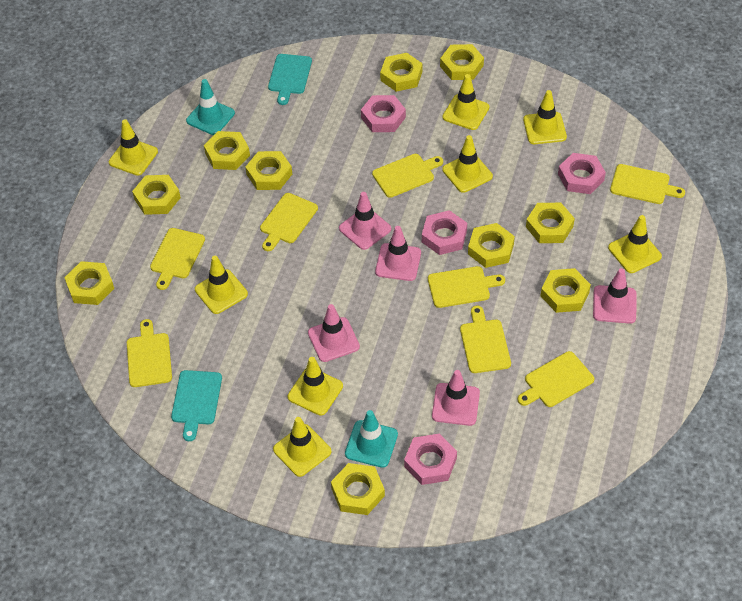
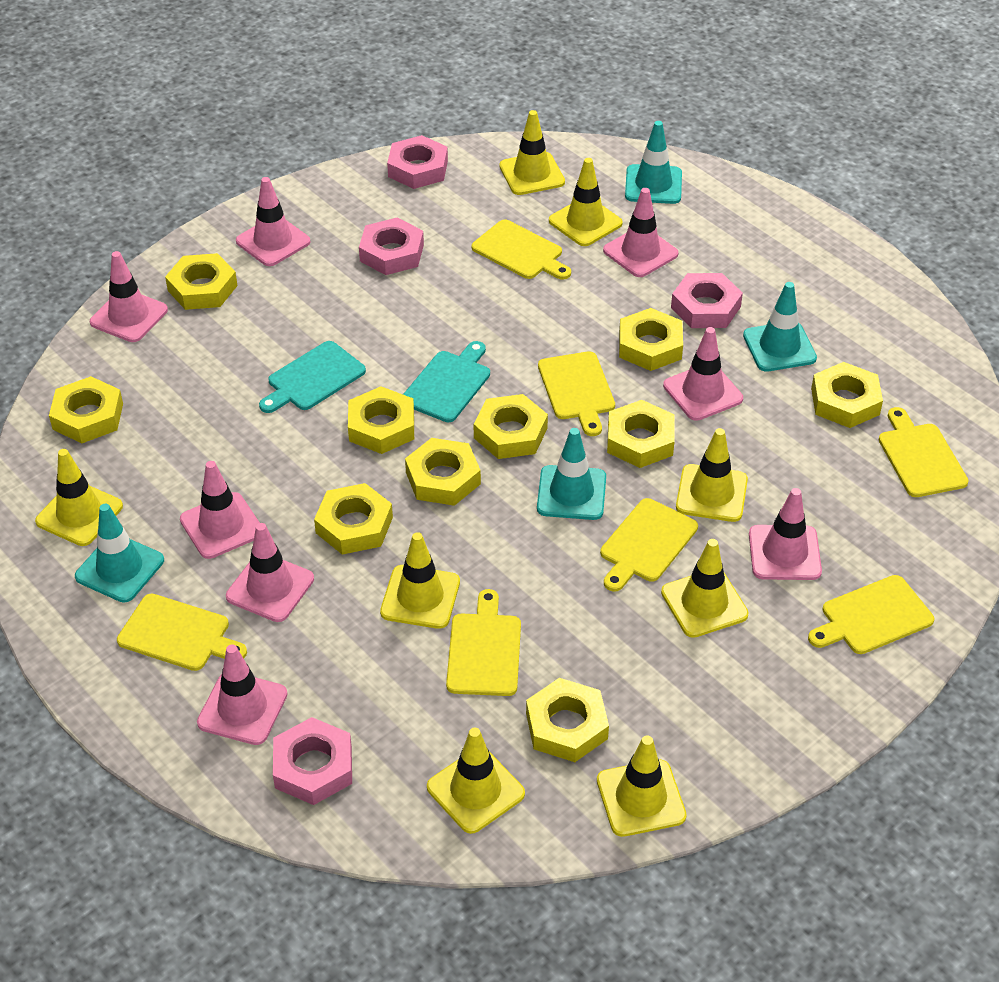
pink traffic cone: [308,304,360,362] [339,192,391,250] [375,226,421,281] [432,370,480,426] [593,268,636,324] = 5 -> [90,251,168,342] [180,461,260,559] [197,644,288,745] [226,523,314,622] [236,177,310,266] [603,188,679,277] [663,327,743,421] [749,488,822,580] = 8
turquoise traffic cone: [186,79,235,135] [345,410,398,468] = 2 -> [75,504,164,603] [537,428,606,520] [625,121,682,204] [743,282,817,372] = 4
yellow cutting board: [127,319,172,387] [150,228,205,290] [260,193,318,251] [372,154,443,198] [428,266,505,308] [460,306,511,373] [518,351,594,407] [610,164,685,204] = 8 -> [117,593,247,671] [446,589,521,696] [472,219,571,280] [538,351,615,436] [600,498,698,592] [808,575,934,654] [879,407,969,497] = 7

